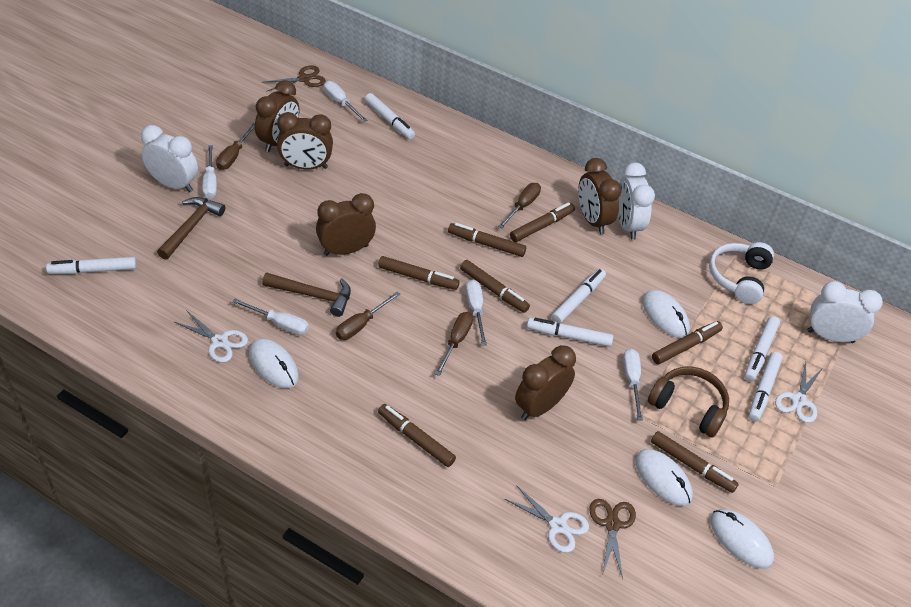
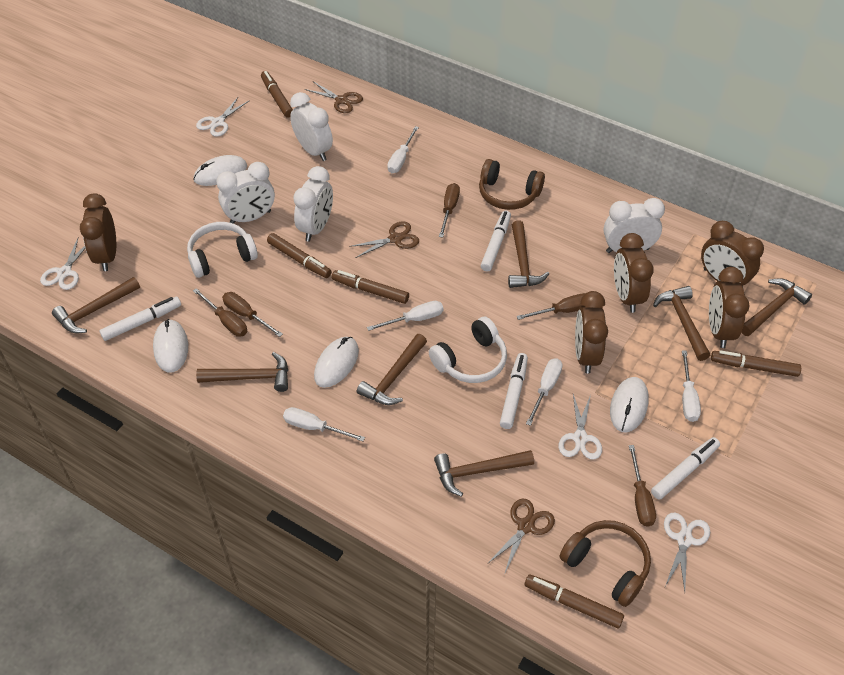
brown hammer: [157,197,225,260] [262,272,351,317] = 2 -> [52,277,140,334] [196,352,288,392] [357,334,427,405] [434,450,534,497] [508,221,549,288] [653,286,710,361] [742,278,812,336] = 7
brown headphones: [648,367,729,438] = 1 -> [479,159,545,210] [560,520,651,607] = 2
brown marker: [378,256,460,290] [378,404,456,467] [448,223,526,257] [460,260,530,313] [510,202,575,242] [651,431,739,493] [652,321,723,364] = 7 -> [261,71,293,118] [267,233,332,278] [332,270,409,304] [525,575,624,628] [711,350,801,377] = 5
brown scissors: [264,65,326,92] [589,499,636,578] = 2 -> [305,81,363,113] [349,221,419,258] [487,498,555,575] = 3
brown screwdriver: [216,123,255,170] [336,291,400,340] [435,312,473,376] [498,183,541,229] = 4 -> [193,288,247,337] [222,292,283,337] [439,183,460,238] [516,293,585,320] [629,445,656,527] = 5
white clock: [141,125,198,192] [618,163,655,240] [807,281,883,343] = 3 -> [217,162,275,224] [290,92,333,161] [293,166,333,242] [603,198,665,253] = 4
white headphones: [709,242,774,304] = 1 -> [187,222,258,278] [429,316,507,383] = 2
white marker: [46,257,137,274] [365,93,415,139] [527,318,613,347] [552,269,606,324] [745,316,780,381] [749,352,783,422] = 6 -> [99,297,181,341] [480,211,511,271] [500,353,528,429] [651,437,720,500] = 4
white scissors: [175,310,248,362] [505,485,589,553] [775,362,823,423] = 3 -> [40,238,85,290] [196,97,249,137] [559,394,602,460] [664,512,710,592] = 4

